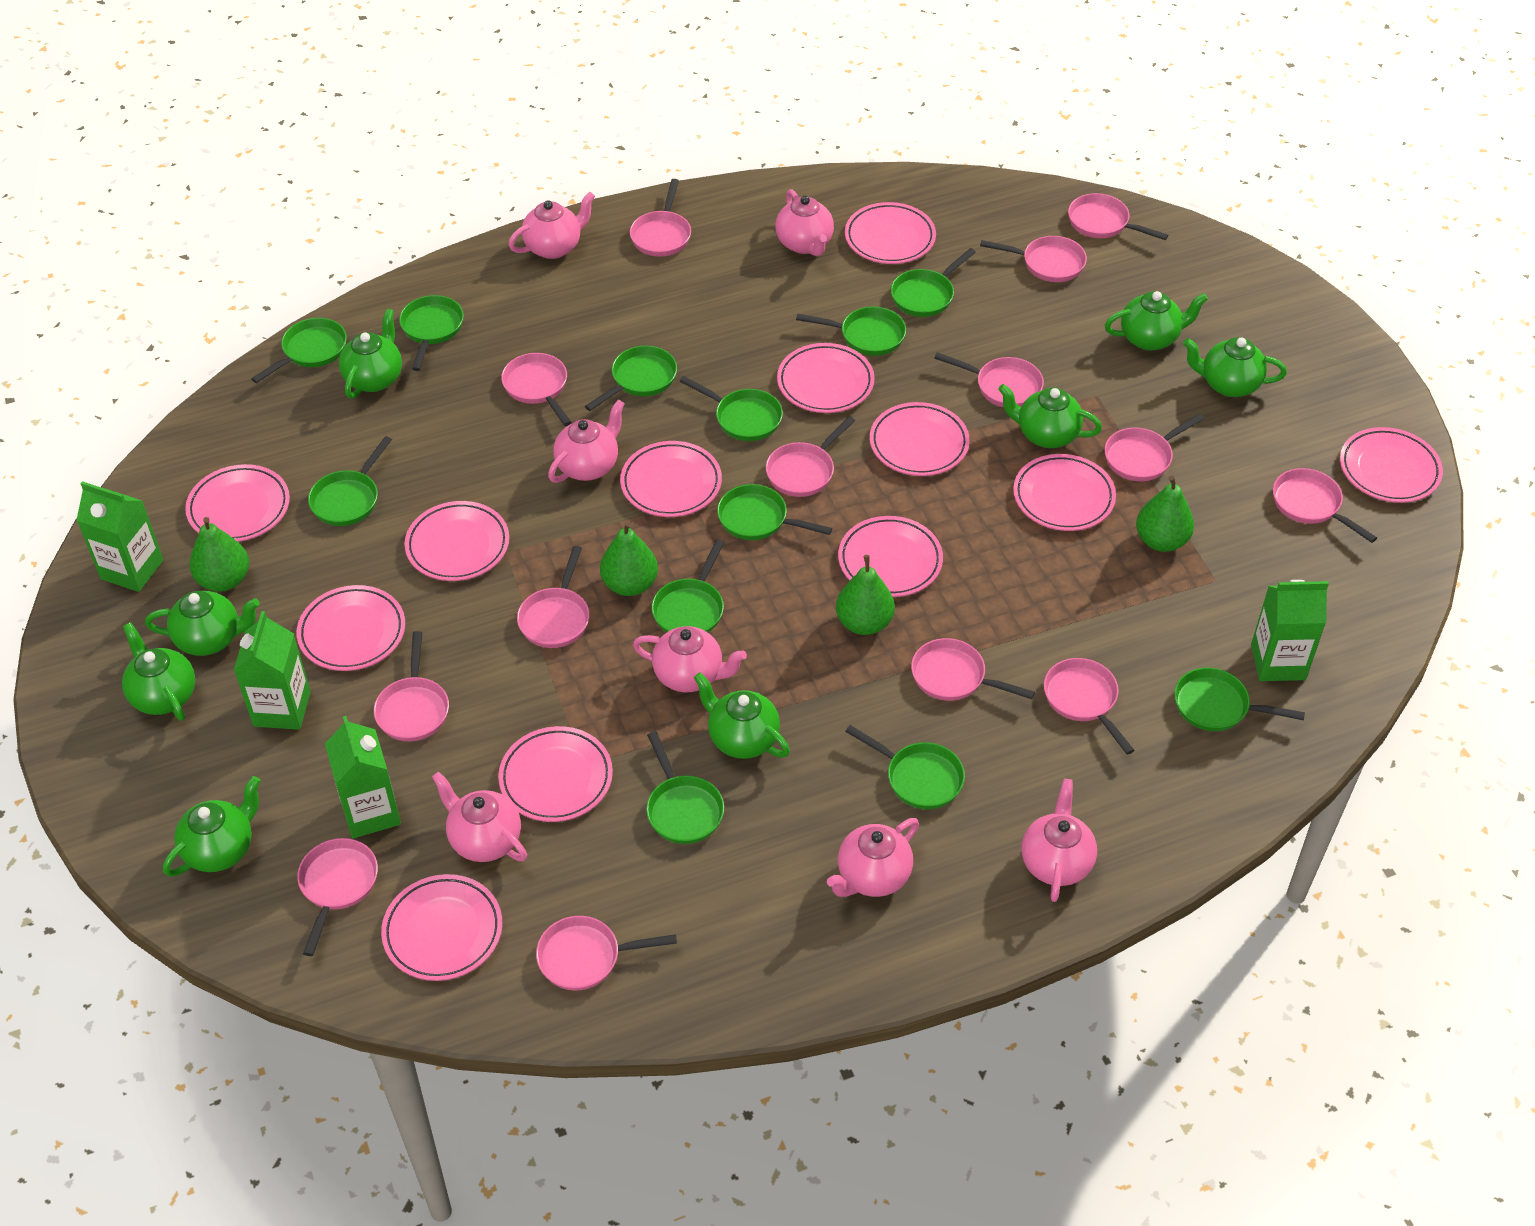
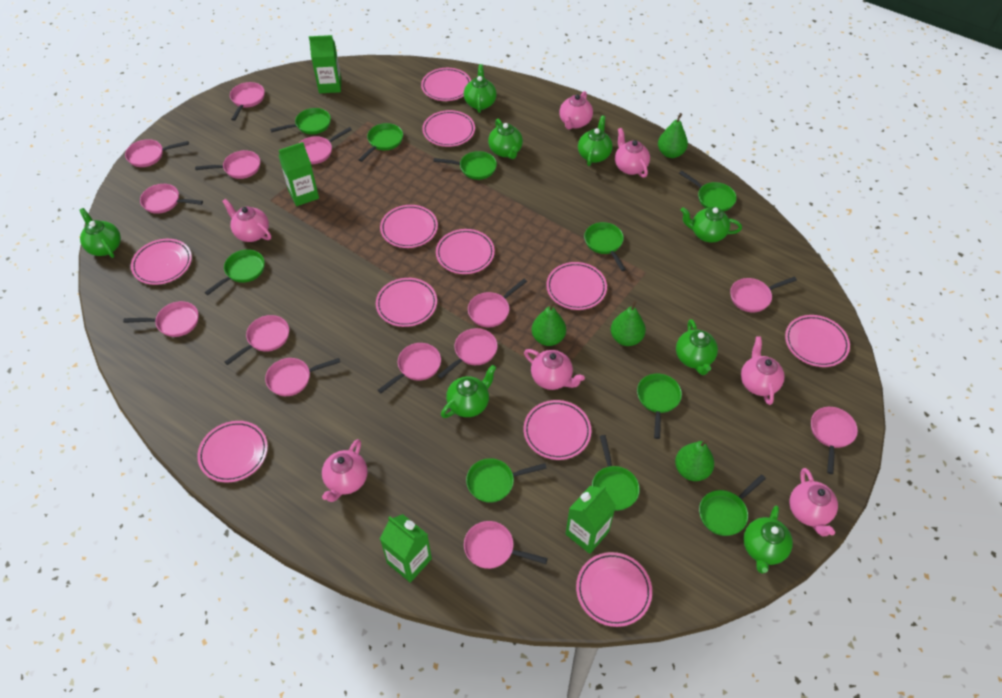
green pan: [251,318,347,383] [308,436,392,526] [399,295,464,371] [585,346,677,411] [646,732,724,844] [651,539,724,633] [680,376,783,441] [717,484,832,540] [796,307,906,356] [845,725,965,809] [891,248,976,317] [1174,668,1305,731] = 12 -> [204,249,265,295] [270,108,331,134] [358,123,403,162] [433,151,497,180] [466,458,547,503] [584,222,626,271] [592,435,640,511] [637,373,682,439] [679,170,737,212] [699,474,766,536] = 10
pink plate: [185,464,290,542] [296,585,405,671] [381,874,502,981] [404,501,509,581] [498,726,613,822] [620,441,722,517] [777,343,875,413] [838,516,943,597] [845,202,936,264] [870,402,970,476] [1013,454,1116,531] [1340,427,1443,503] = 12 -> [131,239,192,285] [197,421,268,483] [376,278,437,327] [380,205,438,248] [421,68,471,101] [422,110,475,147] [436,229,495,274] [524,400,591,460] [546,262,607,310] [576,552,652,627] [785,315,850,367] = 11

